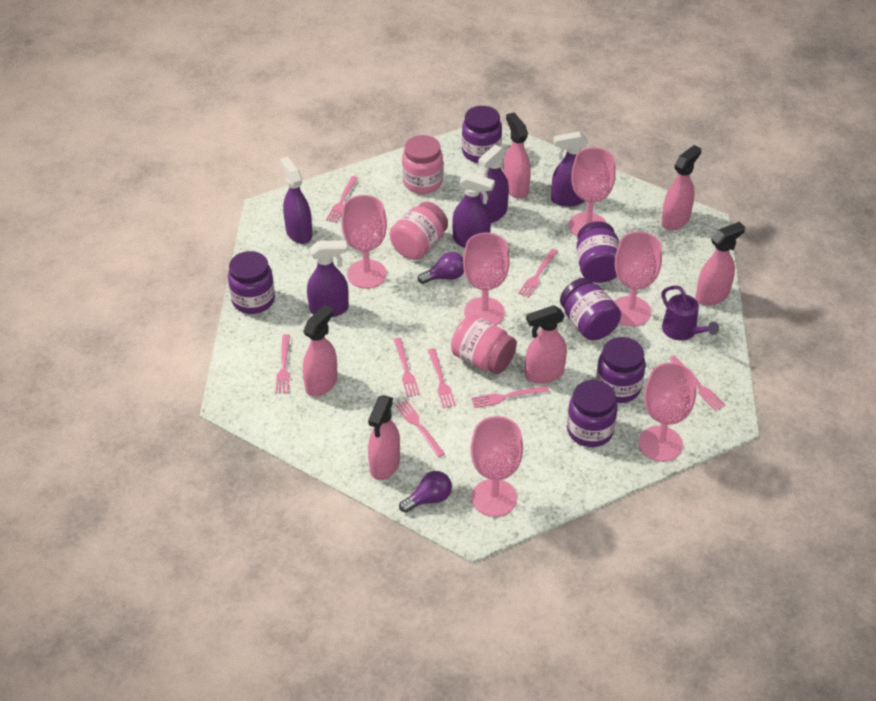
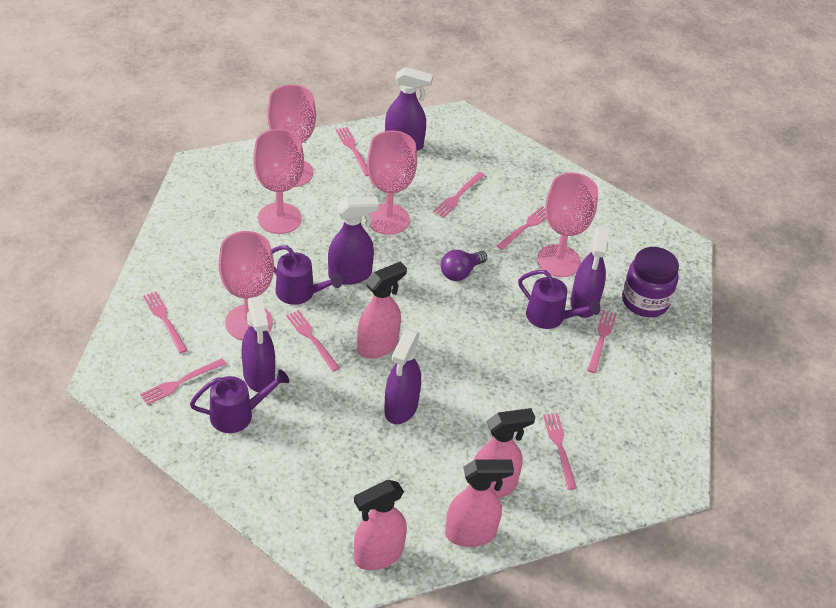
pink goblet: [341,195,387,289] [463,232,510,325] [471,416,523,517] [569,147,616,237] [614,231,662,326] [638,362,696,462] = 6 -> [219,231,274,340] [253,129,304,234] [267,84,316,187] [367,131,417,235] [537,173,598,277] = 5
pink jar: [390,202,448,260] [402,135,443,194] [451,315,517,374] = 3 -> none = 0
pink spray bottle: [303,305,338,397] [368,395,400,480] [503,112,531,199] [525,305,567,384] [661,145,701,230] [696,222,745,305] = 6 -> [354,480,407,570] [357,261,407,359] [445,459,514,547] [469,408,535,498] = 4
purple jar: [228,251,275,314] [462,106,502,163] [560,278,621,340] [567,380,618,447] [576,221,619,283] [596,337,646,403] = 6 -> [622,247,679,317] = 1
purple light bulb: [399,471,452,513] [418,252,464,284] = 2 -> [441,250,487,281] = 1
purple watering can: [662,285,719,341] = 1 -> [190,369,289,433] [272,245,343,305] [518,270,601,329] = 3

